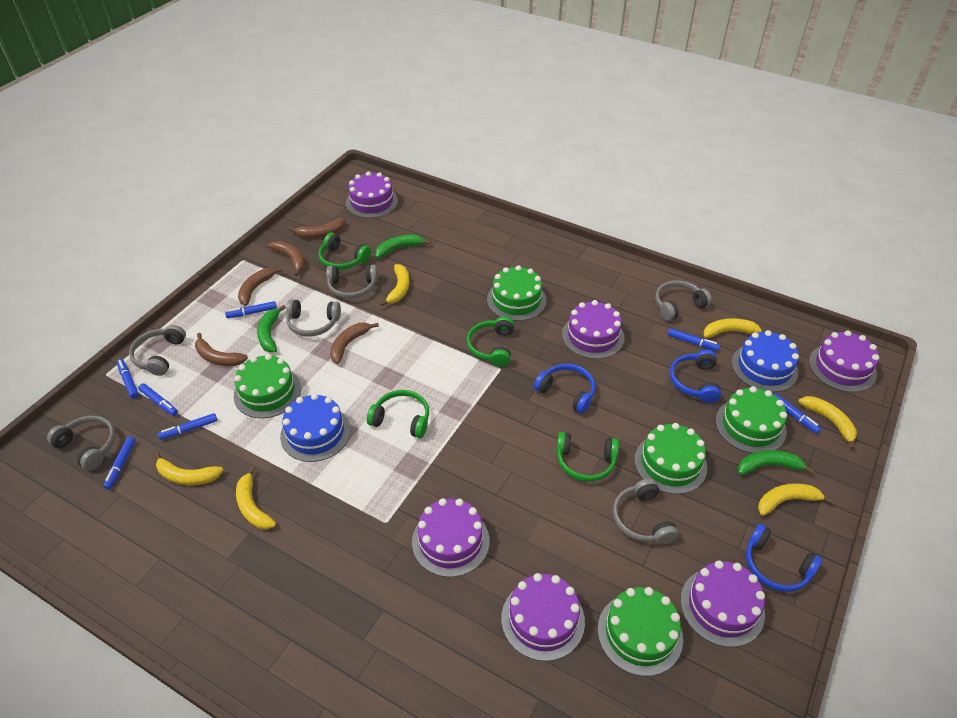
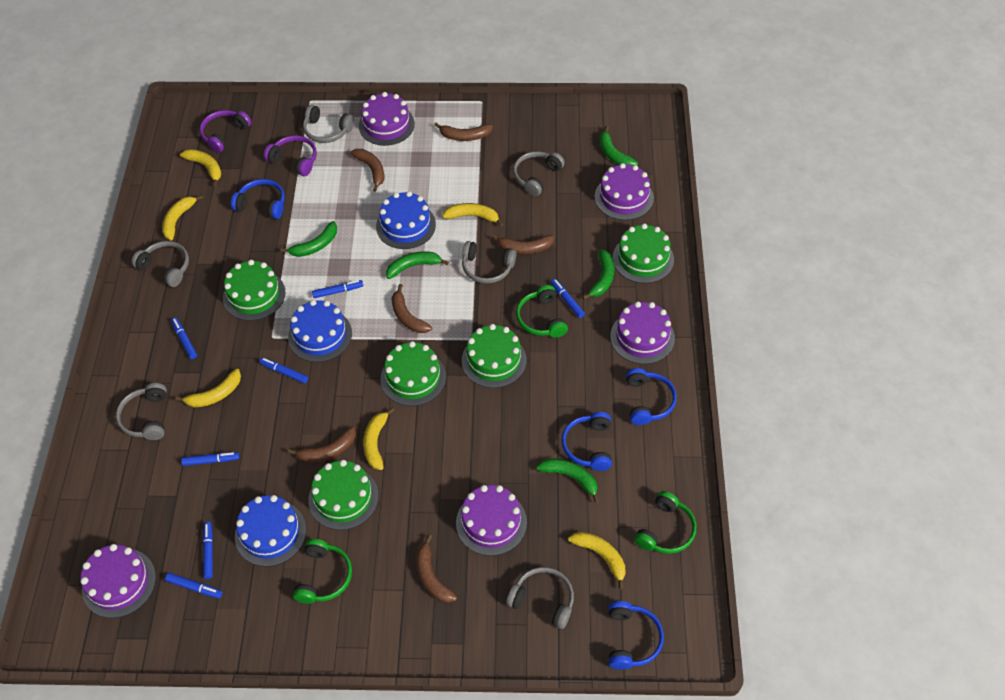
blue cake: [280,393,351,462] [732,330,799,392] = 2 -> [235,495,306,567] [288,300,352,362] [376,191,436,249] = 3
blue headphones: [534,364,596,414] [670,350,721,403] [746,524,822,592] = 3 -> [231,179,285,219] [562,412,612,471] [609,601,664,670] [626,368,677,425] = 4
brown banana: [195,333,248,366] [238,268,283,306] [268,241,305,276] [289,218,345,238] [330,322,379,364] = 5 -> [288,426,356,463] [350,149,384,192] [392,284,432,333] [416,535,457,603] [434,123,493,141] [491,234,555,254] = 6
green banana: [257,305,286,352] [375,235,431,258] [738,450,814,475] = 3 -> [281,221,337,257] [386,251,449,279] [536,458,599,503] [582,249,615,299] [600,126,638,166] = 5
green headphones: [319,232,371,270] [367,390,429,438] [467,316,514,367] [556,432,619,481] = 4 -> [293,539,352,604] [516,285,568,338] [634,491,696,554] = 3
purple cake: [346,171,398,218] [412,498,490,577] [501,573,585,661] [562,300,625,359] [680,561,765,647] [809,331,879,392] = 6 -> [80,544,156,618] [359,92,415,146] [456,485,527,556] [595,163,654,220] [610,301,675,364] = 5
purple headphones: none = 0 -> [200,110,251,153] [263,135,317,176] = 2

